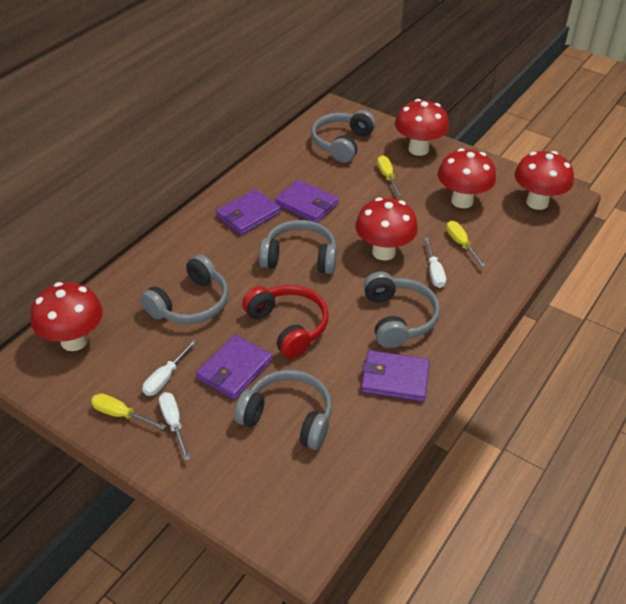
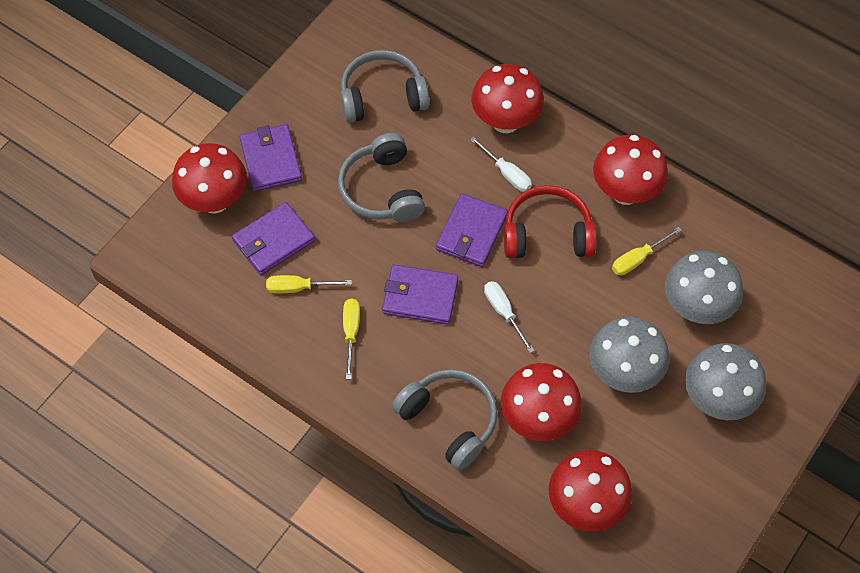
grey headphones: [141,254,229,324] [234,370,332,450] [259,220,337,274] [311,110,376,163] [363,272,440,348] = 5 -> [338,133,425,222] [341,50,430,123] [392,369,498,470] = 3
grey mushroom: none = 0 -> [589,317,670,393] [665,251,743,324] [685,343,766,420] = 3
white screwdriver: [142,340,197,396] [159,392,190,461] [424,238,446,288] = 3 -> [470,136,532,192] [484,281,535,353] = 2

